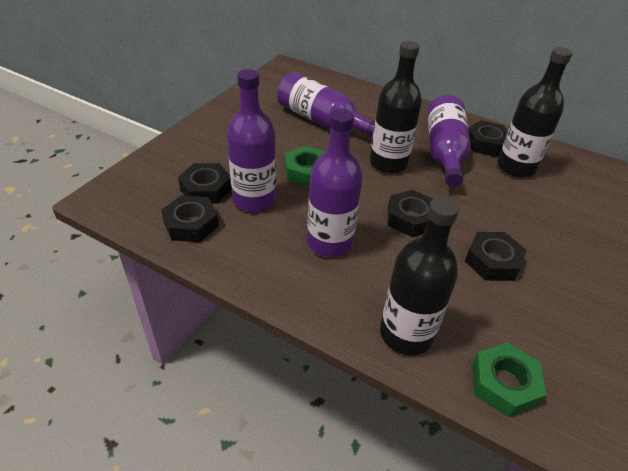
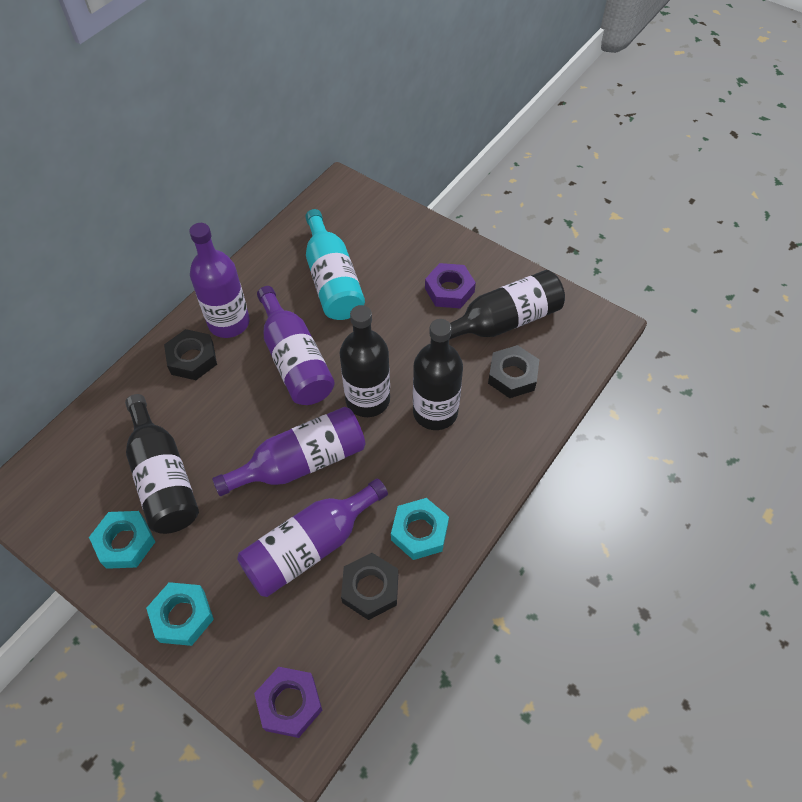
black bottle: [370,41,422,174] [380,197,459,355] [498,47,573,178] = 3 -> [125,394,199,534] [340,305,390,417] [413,319,463,430] [449,270,565,340] = 4
black nut: [161,195,219,242] [178,163,232,204] [388,190,433,237] [465,232,527,281] [468,120,508,157] = 5 -> [164,329,217,380] [341,553,398,620] [488,345,539,398] = 3
green nut: [285,146,326,187] [472,342,547,417] = 2 -> none = 0
purple nut: none = 0 -> [254,667,323,738] [425,263,476,309] = 2
turquoise bottle: none = 0 -> [305,209,365,320] = 1
turquoise nut: none = 0 -> [89,511,155,569] [146,582,214,646] [391,498,449,560] = 3

